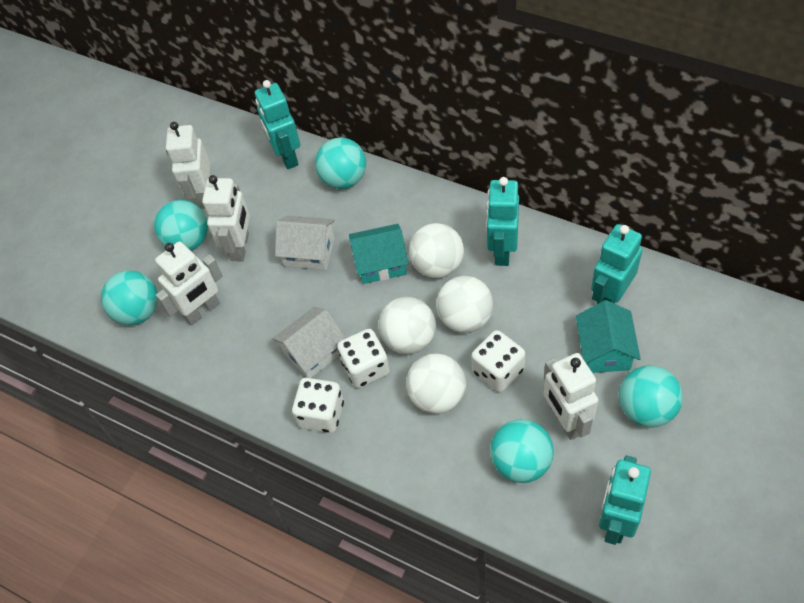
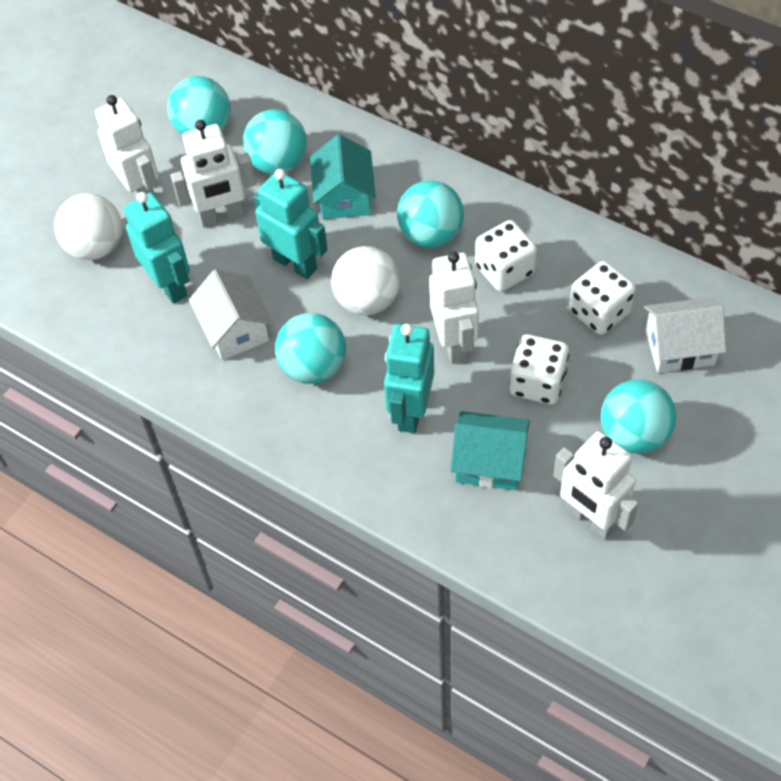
turquoise robot: [255,80,300,169] [486,177,519,266] [591,224,642,304] [599,455,651,545] = 4 -> [124,192,190,304] [254,169,328,279] [384,324,434,433] = 3
white ball: [378,297,436,354] [406,354,466,414] [409,223,464,278] [436,276,493,333] = 4 -> [54,193,122,260] [331,246,400,315] = 2

